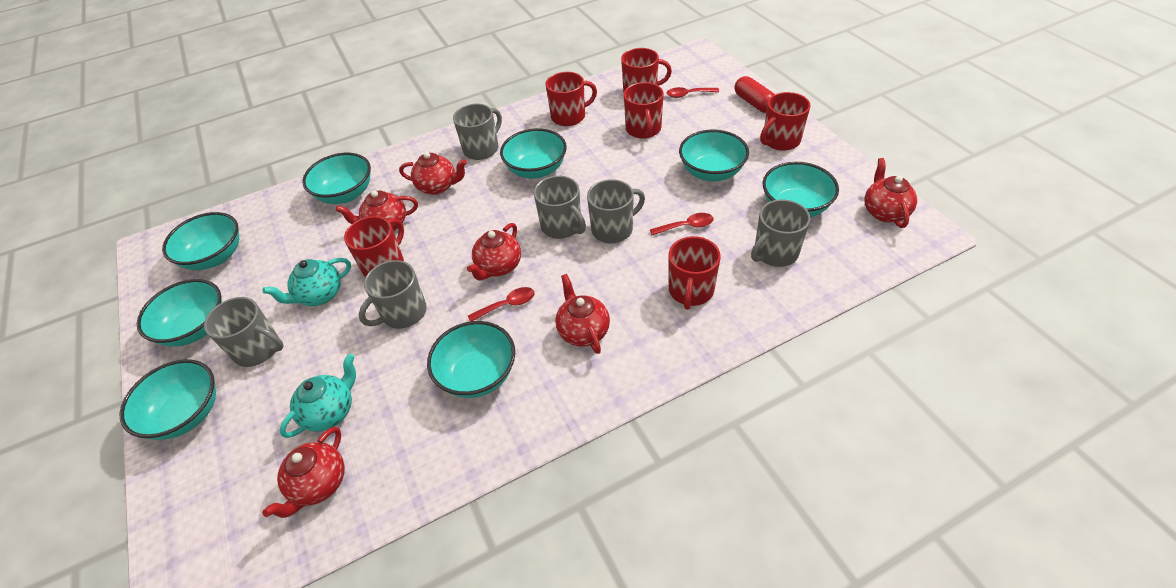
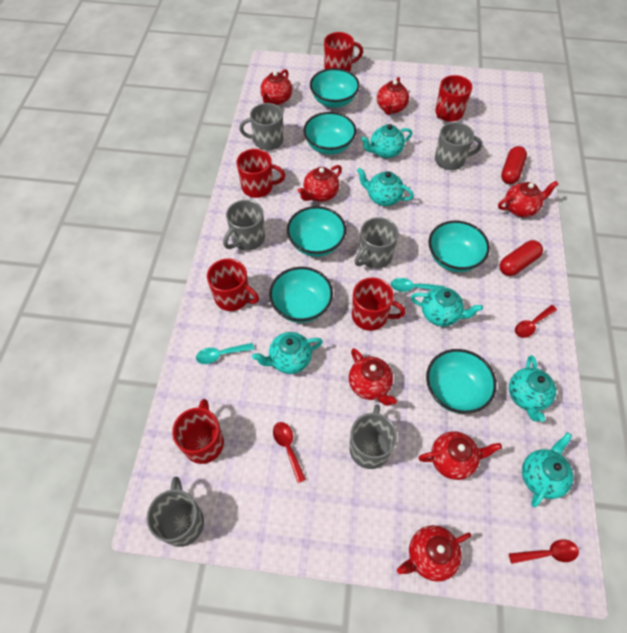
red capsule: [734,76,775,113] = 1 -> [500,240,543,276] [501,146,527,184] = 2
red teapot: [262,427,345,518] [336,190,418,231] [399,152,467,195] [467,223,521,281] [556,274,610,354] [865,158,917,228] = 6 -> [260,69,292,105] [297,165,342,202] [349,348,397,406] [377,77,409,115] [397,525,471,582] [418,431,502,480] [498,181,558,217] = 7
turquoise bowl: [119,359,216,440] [137,279,222,347] [162,212,239,270] [302,153,371,204] [427,321,515,398] [500,128,567,179] [679,130,749,181] [763,162,839,217] = 8 -> [269,267,333,323] [287,206,346,257] [303,112,356,155] [310,68,360,108] [426,349,497,414] [428,221,490,272] = 6
turquoise spoon: none = 0 -> [196,343,254,364] [391,278,445,292] = 2
turquoise teapot: [263,258,351,306] [280,354,356,438] = 2 -> [252,332,323,374] [357,168,414,206] [361,124,413,158] [411,287,483,326] [509,355,556,422] [522,432,573,507] = 6

